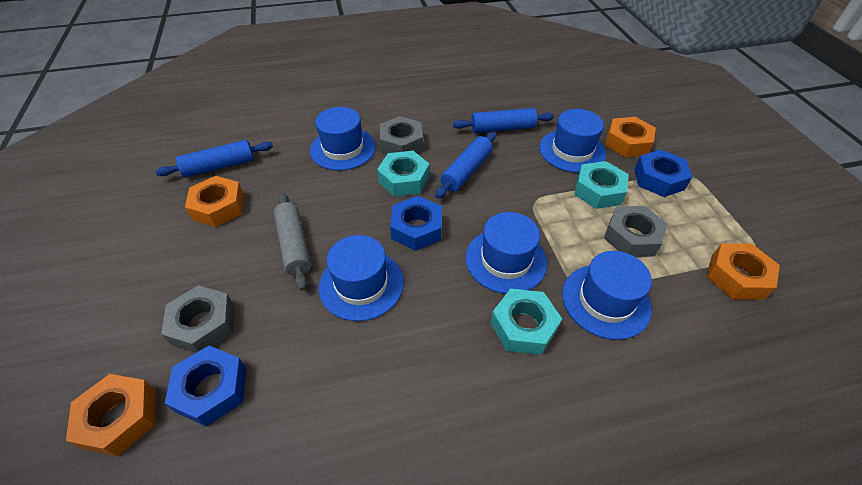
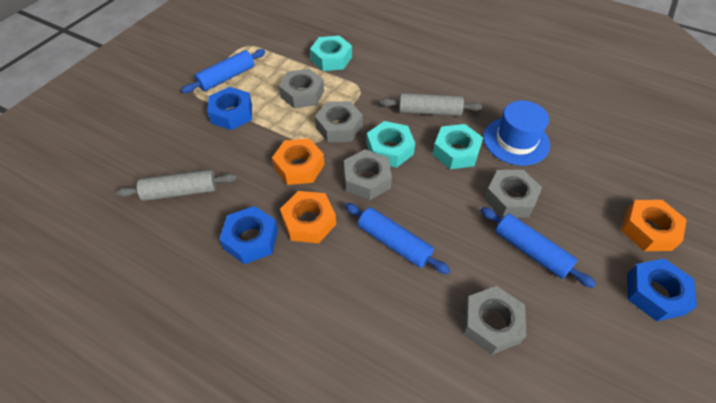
blue hat: [310,107,376,171] [319,235,404,321] [466,212,547,294] [539,109,606,173] [562,251,652,340] = 5 -> [483,101,550,166] = 1
grey nut: [161,285,234,353] [380,116,423,154] [604,206,668,257] = 3 -> [279,69,324,109] [315,101,363,142] [344,149,392,200] [464,286,527,355] [484,170,542,218] = 5
grey rolling pin: [274,193,311,291] = 1 -> [116,169,237,201] [380,93,483,116] = 2
orange nut: [66,374,156,456] [185,176,244,227] [605,117,656,157] [706,243,780,300] = 4 -> [272,138,324,185] [280,191,336,243] [621,200,687,251] = 3

